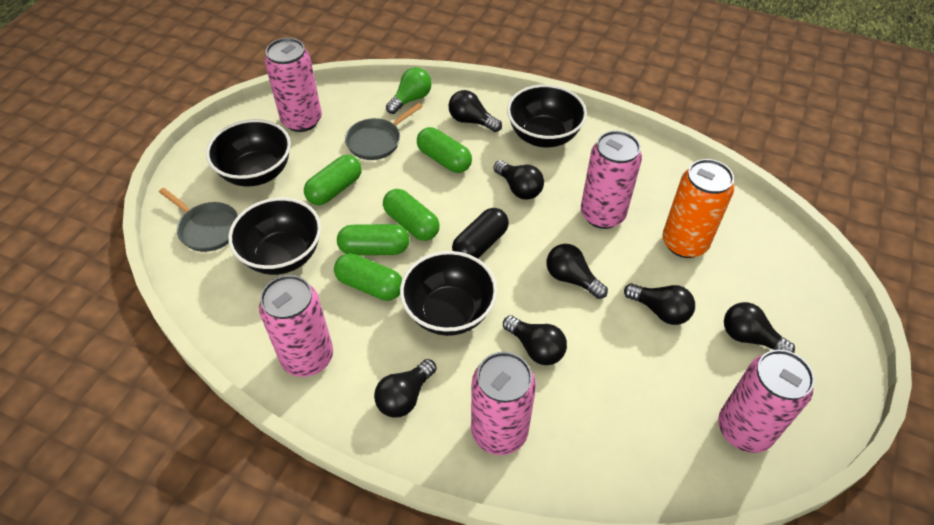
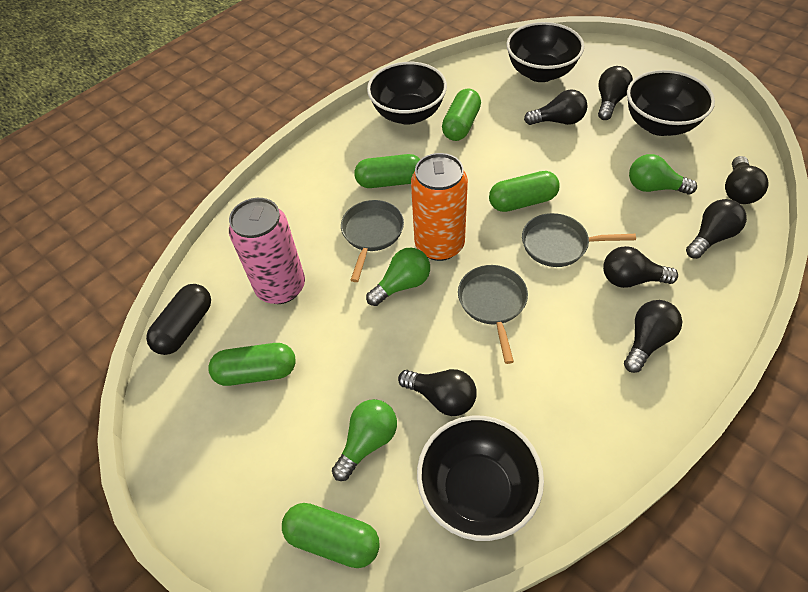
green light bulb: [386,67,432,114] = 1 -> [332,399,397,481] [366,248,430,306] [629,154,697,195] = 3
grey pan: [159,188,238,252] [345,103,423,160] = 2 -> [341,200,404,282] [458,265,528,364] [522,213,636,267] = 3
pink can: [259,275,333,377] [265,38,322,132] [471,352,536,455] [581,131,642,229] [718,350,815,453] = 5 -> [229,198,305,304] = 1

